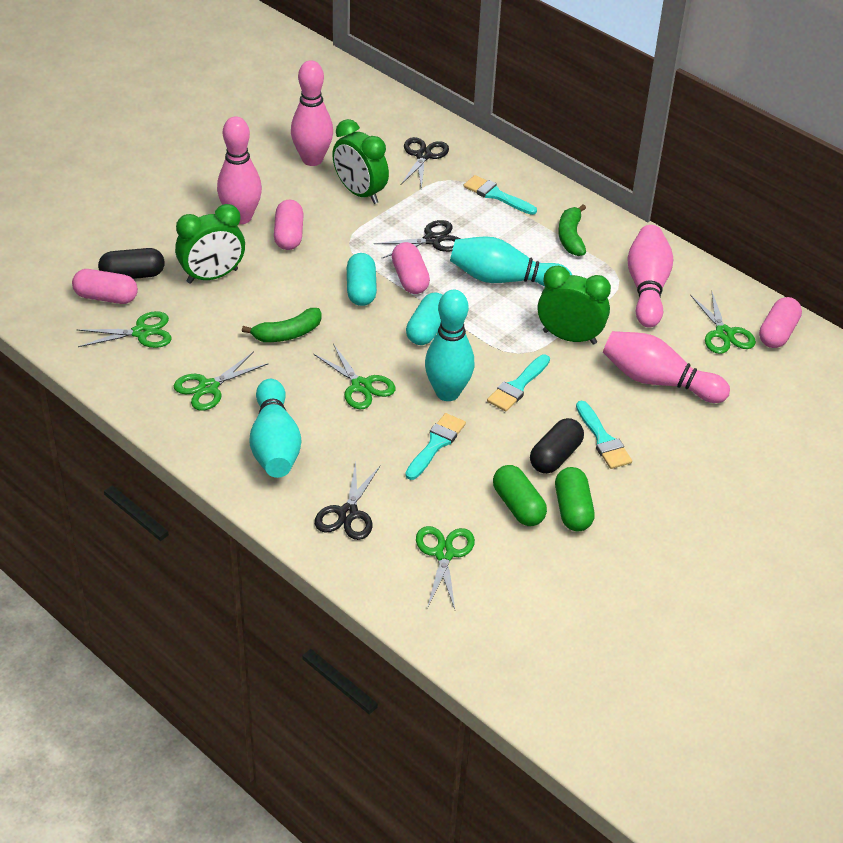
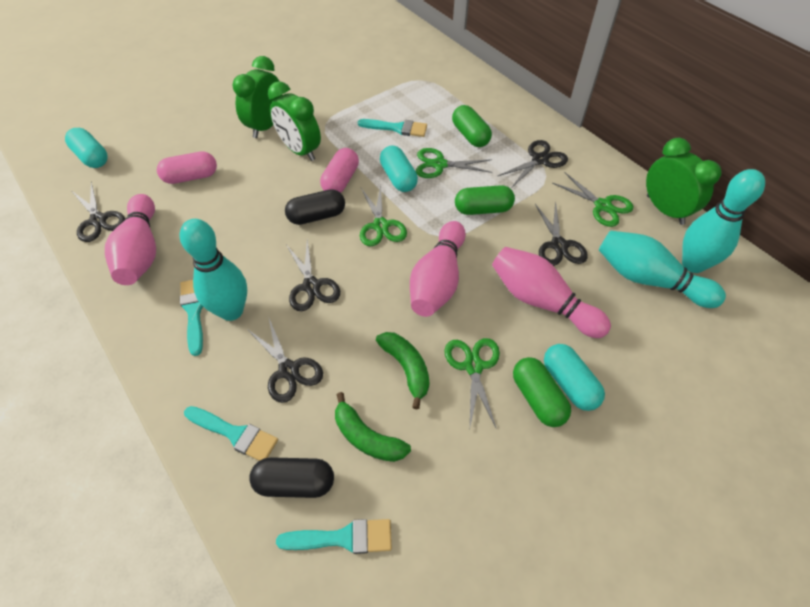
black scissors: [315,462,381,540] [374,220,460,259] [401,137,449,189] = 3 -> [72,182,125,242] [247,316,323,403] [287,240,340,311] [498,140,568,187] [535,201,588,266] = 5
green capsule: [493,465,547,526] [555,467,595,531] = 2 -> [452,105,492,147] [455,185,515,215] [513,357,571,427] = 3
green scissors: [76,311,172,348] [173,352,269,411] [314,344,395,409] [416,526,475,609] [690,290,756,354] = 5 -> [360,185,407,246] [416,148,492,178] [444,338,500,429] [553,172,633,227] = 4
pink bowling pin: [217,116,262,224] [291,60,333,166] [603,331,730,403] [627,225,673,327] = 4 -> [105,194,156,285] [410,221,466,317] [492,247,611,338] = 3
pink capsule: [72,269,138,304] [274,199,304,250] [392,242,430,294] [759,297,802,348] = 4 -> [157,151,217,184] [320,148,359,193] = 2
turquoise capsule: [347,253,377,306] [406,292,443,345] = 2 -> [65,128,108,168] [380,145,418,192] [544,344,605,411] = 3

